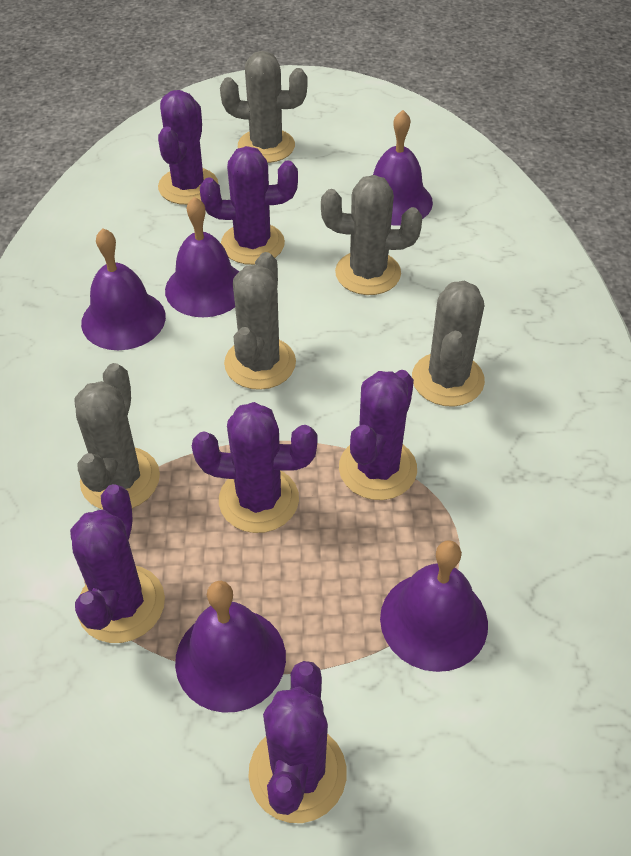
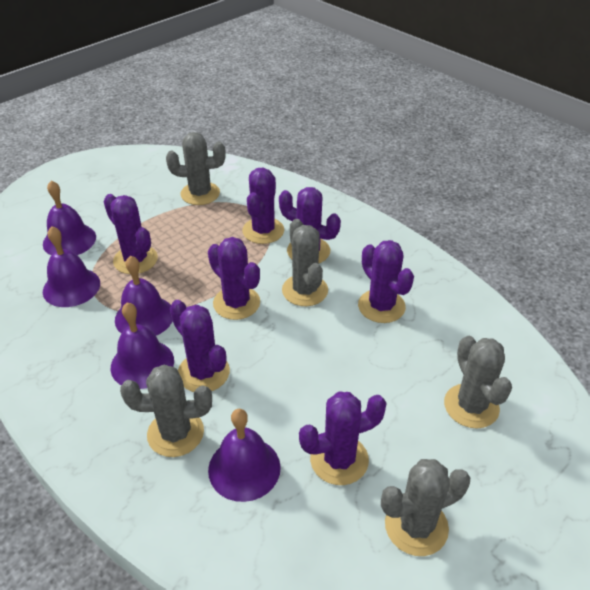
purple cactus: [70,484,165,643] [158,90,218,205] [192,402,317,533] [200,146,298,265] [248,661,347,823] [339,370,417,500] = 6 -> [103,194,158,274] [170,300,230,392] [208,237,260,320] [242,168,284,244] [279,187,341,264] [299,392,387,485] [358,240,414,323] = 7

